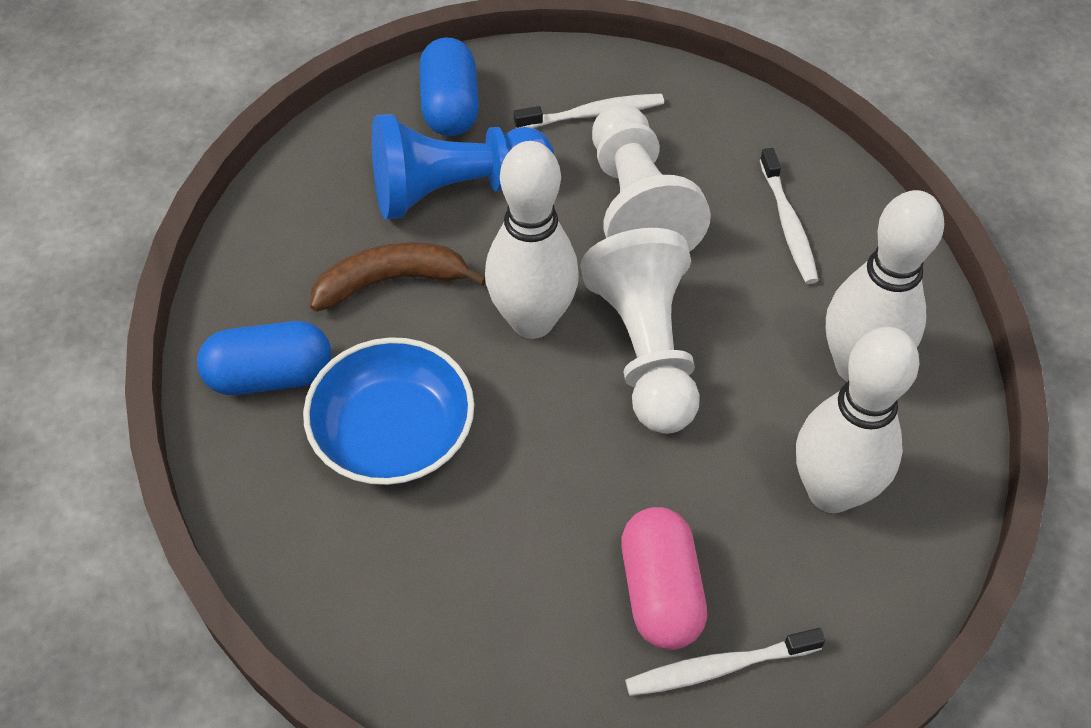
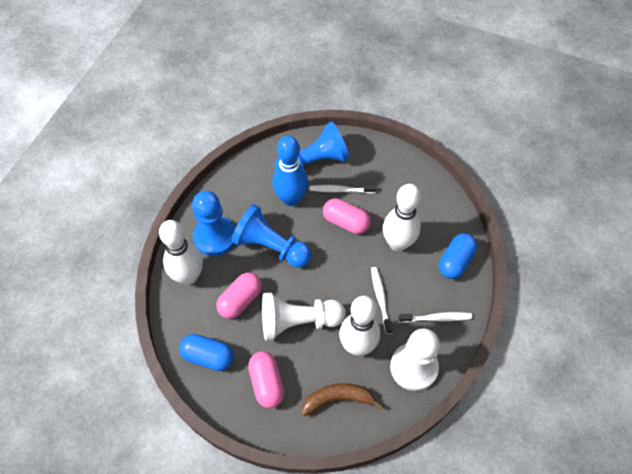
blue bowl: [303,337,474,485] = 1 -> none = 0
blue bowling pin: none = 0 -> [272,136,308,206] = 1
blue pawn: [372,114,554,220] = 1 -> [192,191,235,256] [232,204,311,268] [275,122,349,170] = 3
pink capsule: [621,507,707,650] = 1 -> [216,273,262,319] [248,351,284,408] [323,198,371,234] = 3

